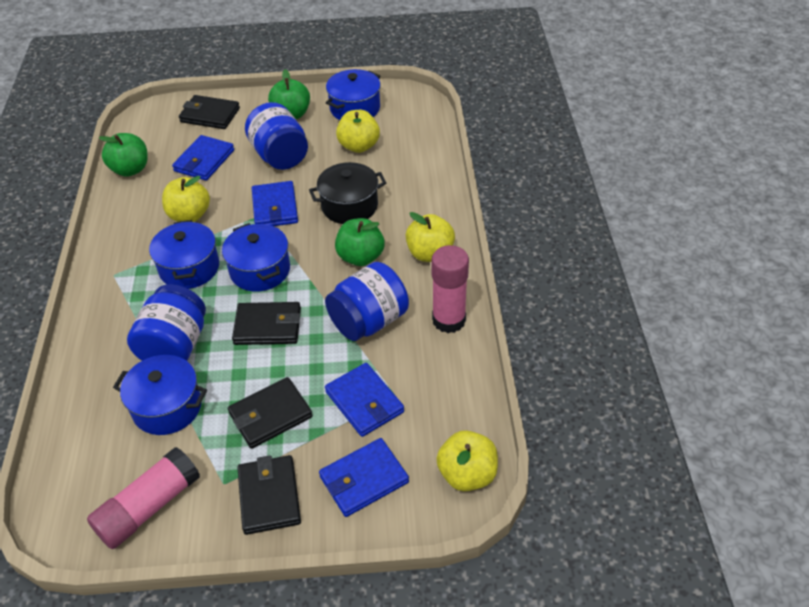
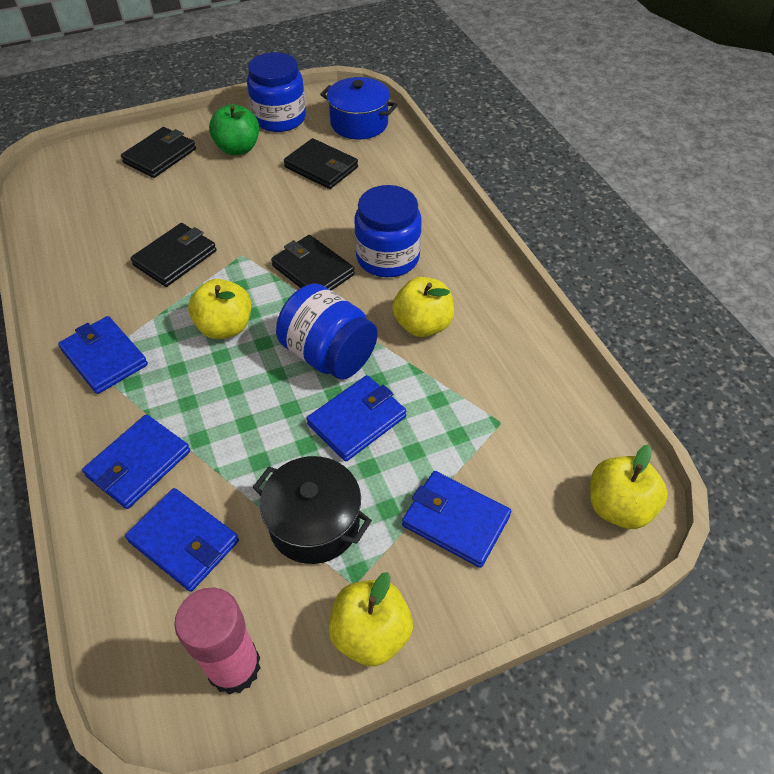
blue pot: [113,355,207,435] [149,220,219,289] [222,223,290,292] [326,69,381,120] = 4 -> [320,77,397,140] = 1
blue wallet: [172,135,234,181] [252,181,298,226] [319,438,409,517] [325,363,404,437] = 4 -> [58,316,148,394] [82,414,190,509] [125,488,239,592] [307,375,406,461] [402,471,511,568] = 5
green apple: [99,133,148,177] [268,69,310,119] [335,218,384,266] = 3 -> [209,104,259,155] = 1
pink glue stick: [87,447,200,549] [432,245,469,333] = 2 -> [174,587,261,695] = 1

